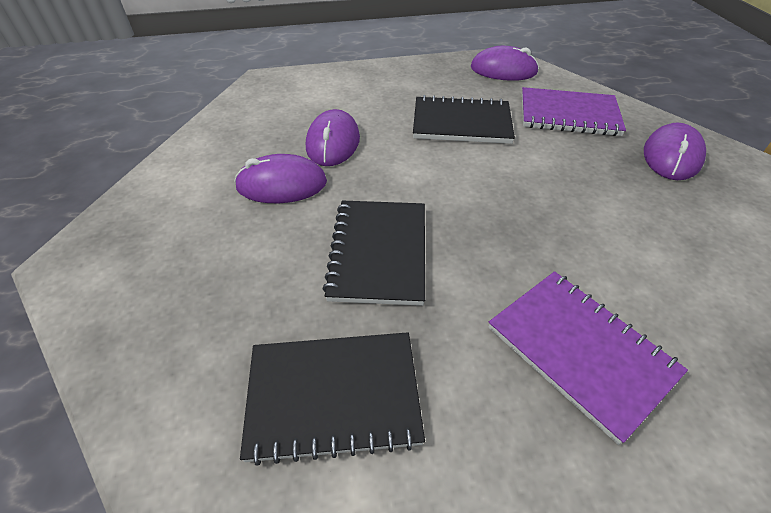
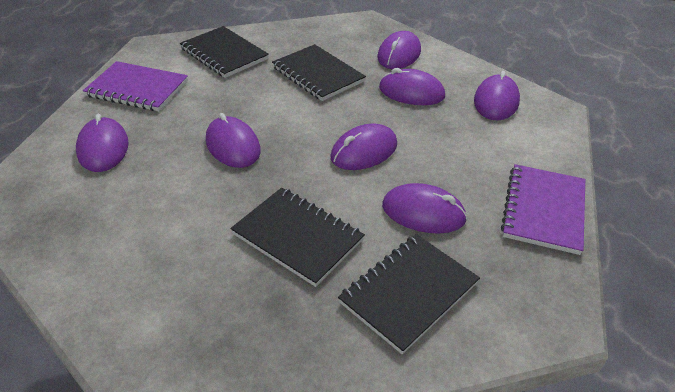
black notebook: [240,332,425,466] [323,200,425,306] [413,95,515,144] = 3 -> [180,26,269,78] [230,188,365,287] [272,44,366,101] [338,234,480,354] = 4
purple mouse: [234,154,327,203] [306,109,360,166] [471,46,539,81] [644,123,706,180] = 4 -> [76,114,129,172] [206,113,261,168] [330,123,397,170] [377,31,421,69] [379,68,445,105] [382,183,467,234] [474,71,520,120] = 7

